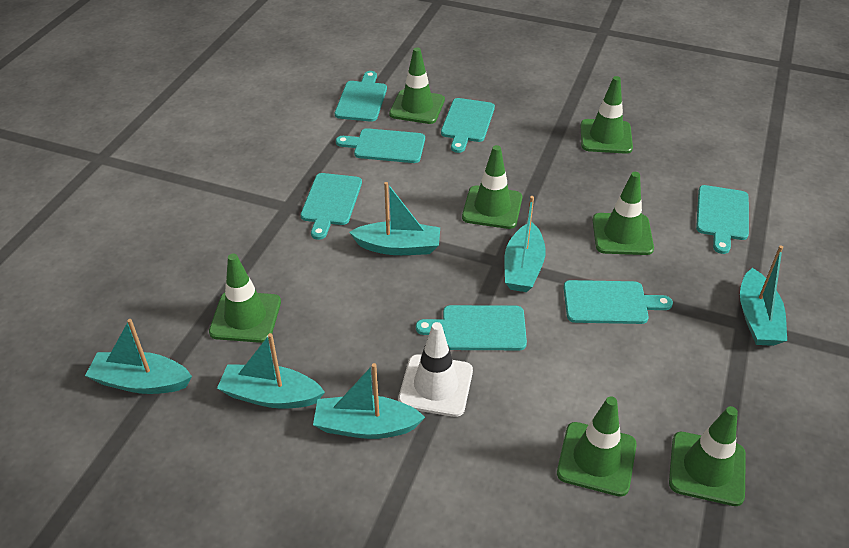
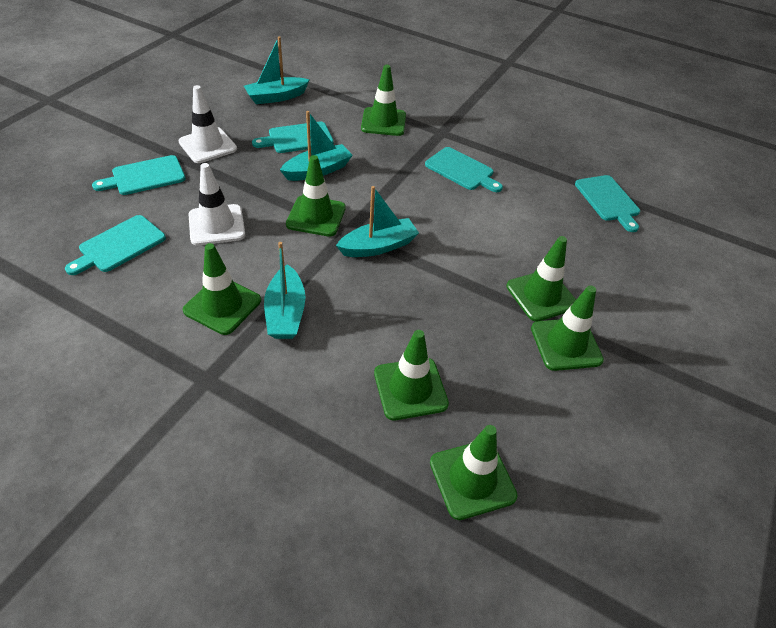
turquoise boat: [85,319,192,394] [217,333,325,409] [313,363,425,439] [349,182,440,255] [504,196,546,292] [740,245,787,346] = 6 -> [244,36,310,104] [264,242,306,339] [280,111,353,181] [336,186,419,257] = 4
turquoise cutting board: [301,173,362,240] [335,71,387,122] [336,128,425,163] [416,305,527,350] [441,98,495,153] [563,280,673,324] [696,185,749,254] = 7 -> [65,215,166,275] [92,155,185,195] [252,121,333,153] [425,147,503,192] [575,175,640,232] = 5
white traffic cone: [398,322,473,417] = 1 -> [178,85,237,163] [189,163,245,246] = 2

